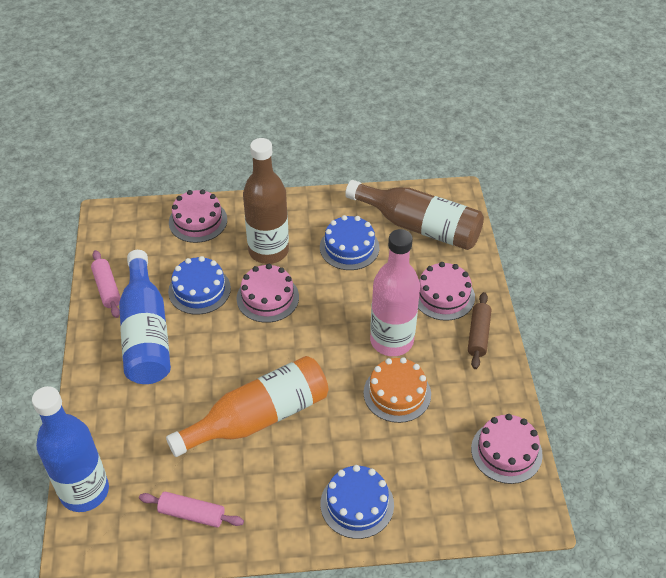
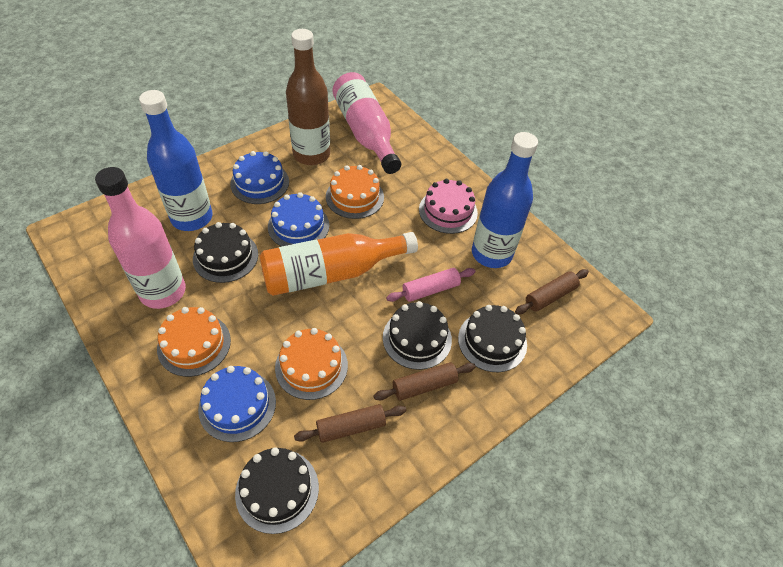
black cake: none = 0 -> [193,222,258,283] [235,447,319,534] [383,301,452,370] [458,305,527,372] = 4
brown bottle: [243,138,289,264] [345,180,484,250] = 2 -> [286,29,330,165] = 1
brown rolling pin: [468,292,491,369] = 1 -> [294,404,406,443] [373,362,476,401] [515,269,589,314] = 3
orange cake: [363,357,431,423] = 1 -> [157,307,231,377] [275,328,348,400] [326,165,384,219] = 3
pink bottle: [370,229,420,356] = 1 -> [95,167,186,309] [332,72,401,174] = 2
pink cake: [169,189,227,243] [236,264,299,323] [418,262,475,321] [471,414,543,484] = 4 -> [419,179,478,234] = 1
pink rolling pin: [91,250,121,318] [139,492,244,528] = 2 -> [386,268,475,302] = 1

